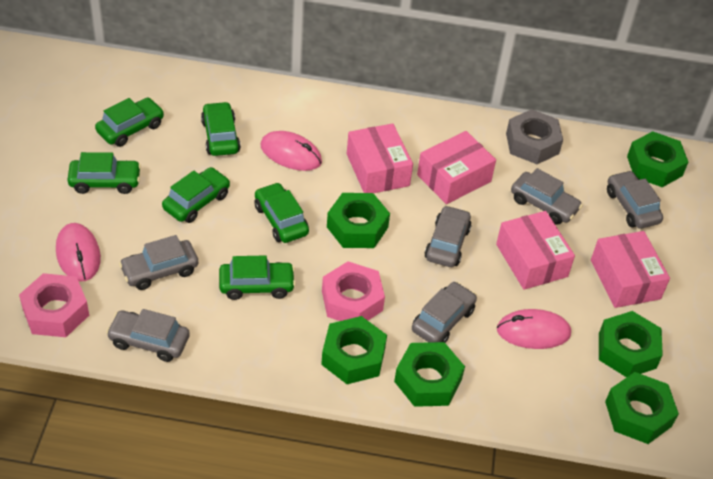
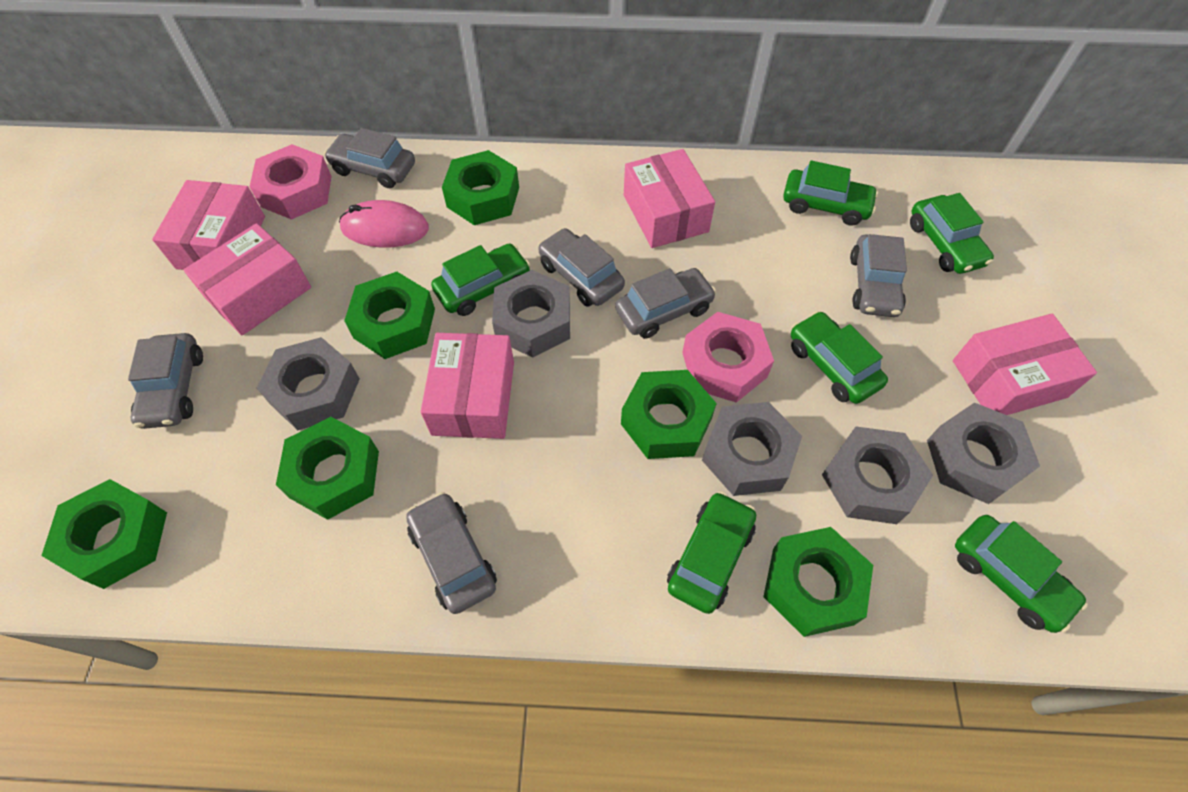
grey nut: [506,109,563,164] = 1 -> [257,337,360,430] [492,270,570,358] [702,402,802,496] [822,426,933,524] [927,403,1040,504] = 5
pink box: [347,123,413,193] [417,131,496,204] [496,211,575,290] [591,231,670,308] = 4 -> [152,180,265,270] [184,223,311,336] [420,333,514,439] [624,149,715,248] [953,314,1097,415] = 5
pink mouse: [56,223,101,282] [260,131,322,171] [497,309,571,349] = 3 -> [339,200,429,247] = 1

